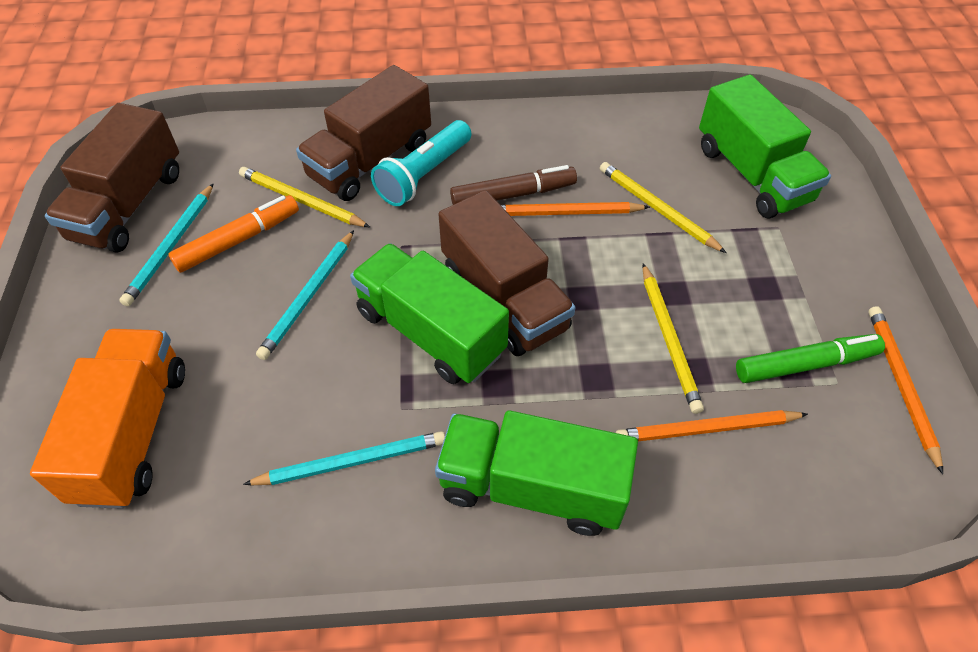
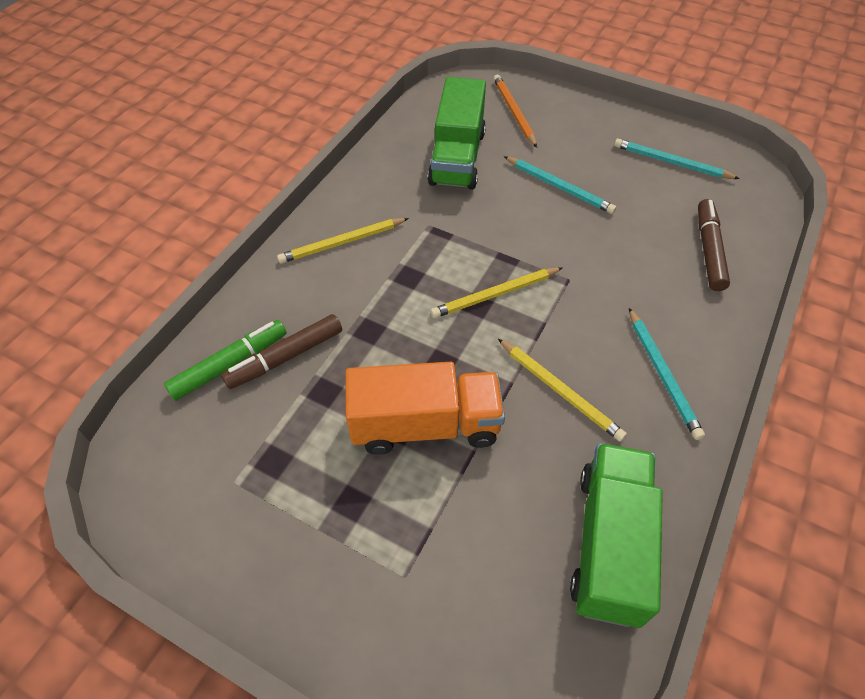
brown marker: [450,165,577,205] = 1 -> [221,314,342,389] [698,199,730,291] = 2
brown truck: [45,103,179,253] [296,65,431,201] [438,190,576,356] = 3 -> none = 0
green truck: [350,243,509,384] [435,410,638,536] [699,75,831,219] = 3 -> [428,77,486,190] [570,443,663,628] = 2
orange marker: [168,195,299,273] = 1 -> none = 0
orange pencil: [501,202,650,216] [616,410,808,441] [868,306,943,474] = 3 -> [493,75,537,148] = 1
turquoise flashlight: [371,120,471,206] = 1 -> none = 0

